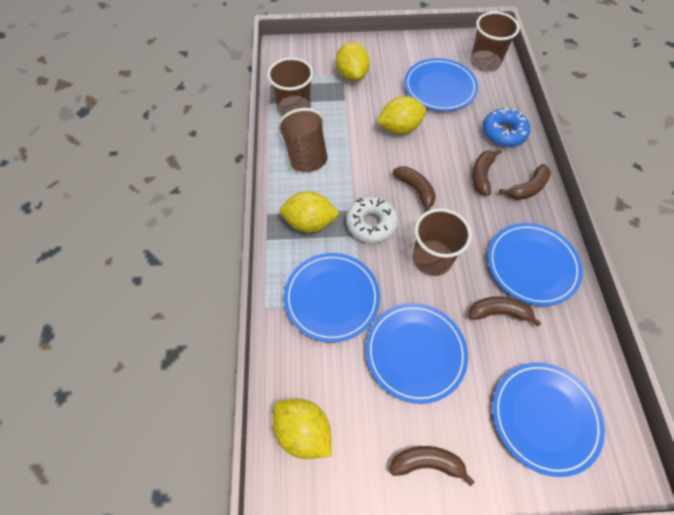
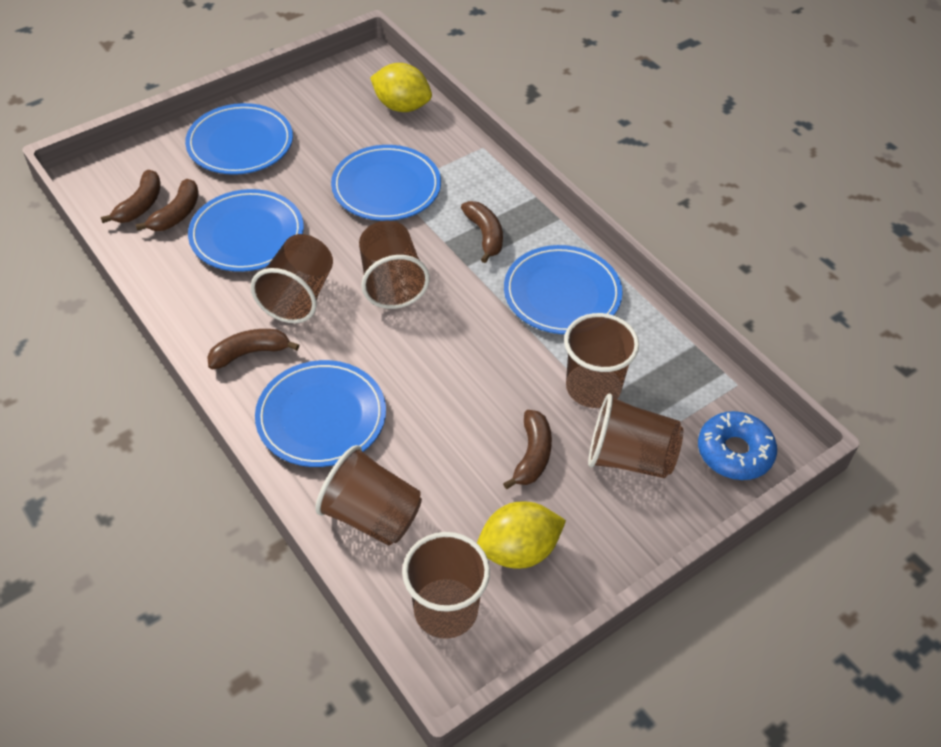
brown cup: [267,57,313,117] [278,108,328,172] [413,208,472,276] [470,11,520,72] = 4 -> [251,234,333,323] [316,445,422,546] [359,220,430,309] [402,532,490,639] [564,313,639,408] [588,394,683,478] = 6
white donut: [346,197,398,243] = 1 -> none = 0
yellow lemon: [273,399,332,459] [280,191,339,233] [336,42,370,81] [377,96,426,135] = 4 -> [370,63,432,112] [477,501,566,569] = 2

